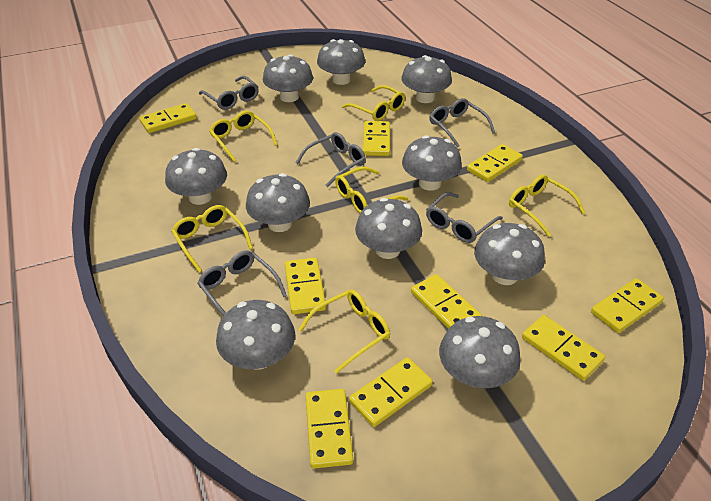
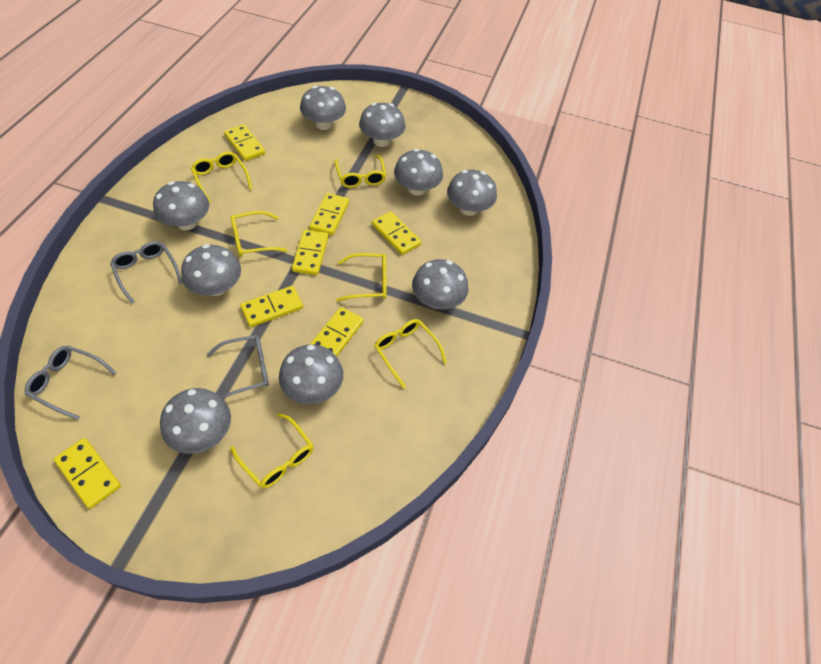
grey glasses: [198,250,287,316] [199,76,259,110] [296,132,366,187] [426,192,503,243] [429,98,495,148] = 5 -> [25,345,116,420] [110,241,182,304] [207,335,269,398] = 3
grey mushroom: [165,148,227,205] [216,300,295,370] [246,173,310,232] [263,54,313,102] [317,39,365,85] [355,198,422,259] [402,55,452,103] [402,135,462,191] [439,316,521,388] [474,223,545,285] = 10 -> [153,181,210,230] [160,388,231,454] [181,244,241,296] [279,344,343,404] [300,86,346,130] [359,103,406,147] [394,149,443,196] [412,259,468,310] [447,170,497,216] = 9
yellow domino: [139,103,197,133] [285,258,326,314] [306,389,353,469] [349,357,433,427] [363,121,390,156] [411,274,482,329] [467,144,523,182] [522,315,605,381] [591,278,664,333] = 9 -> [54,438,121,509] [224,124,265,161] [240,286,303,327] [292,230,329,275] [309,193,349,235] [310,307,364,357] [372,211,421,255] = 7

